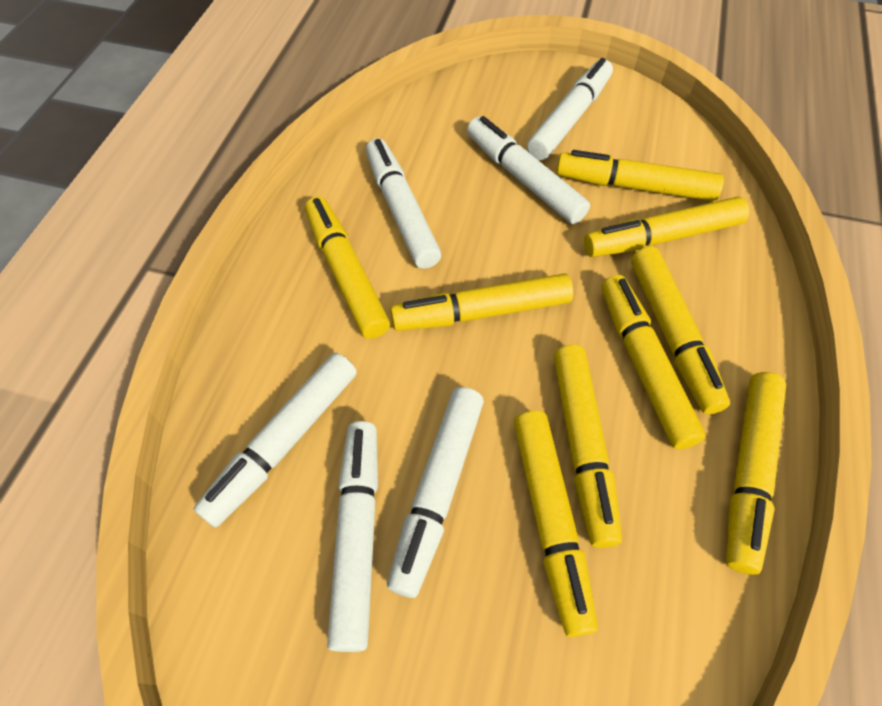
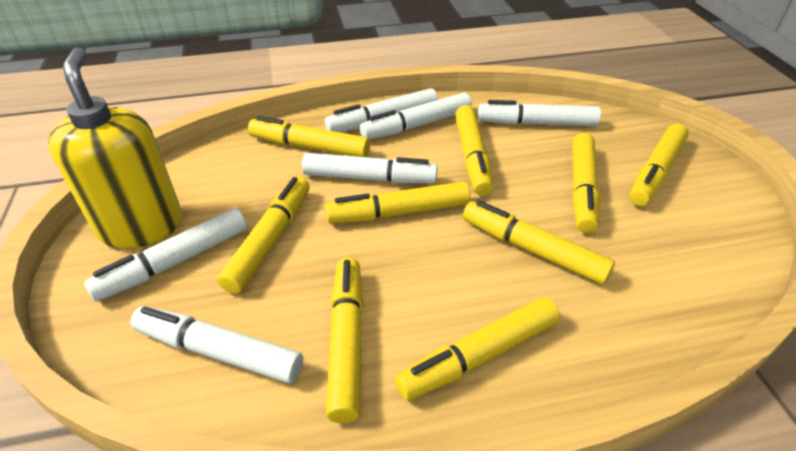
yellow soap dispenser: none = 0 -> [48,47,182,249] = 1

